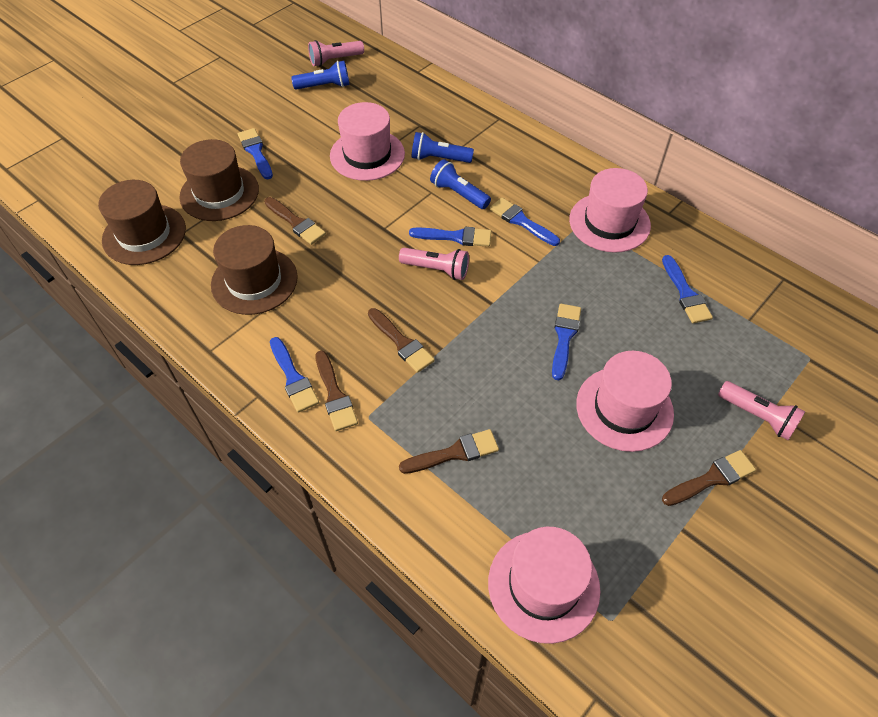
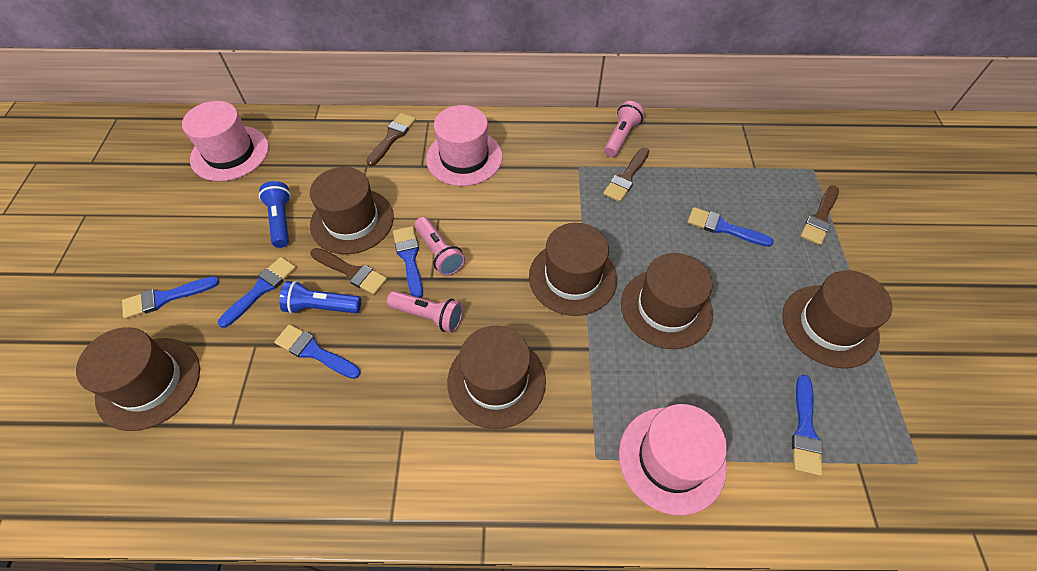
blue flashlight: [291,61,349,90] [412,132,474,163] [430,159,491,209] = 3 -> [259,181,291,248] [279,281,361,314] = 2
brown brush: [264,197,326,245] [315,351,358,431] [368,308,435,373] [399,429,499,474] [662,450,756,506] = 5 -> [310,248,387,295] [366,113,416,166] [603,148,649,202] [800,185,839,245] = 4
brown hat: [98,180,186,265] [179,139,259,221] [211,225,298,315] = 3 -> [76,327,200,431] [310,167,394,254] [447,326,546,429] [529,223,617,316] [621,253,713,349] [782,270,892,368] = 6
pink hat: [330,102,405,181] [488,526,601,644] [569,168,651,253] [576,351,674,452] = 4 -> [182,101,269,181] [426,105,503,186] [619,404,727,516] = 3

